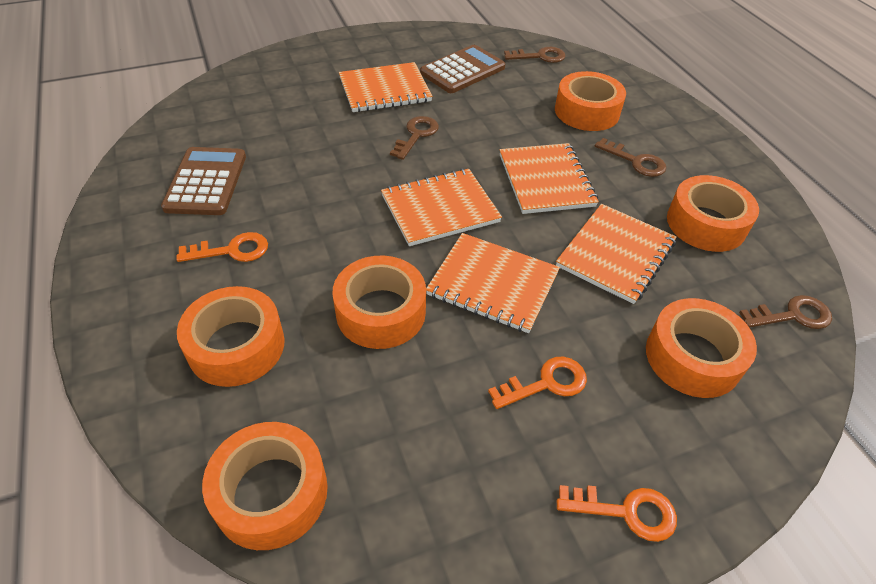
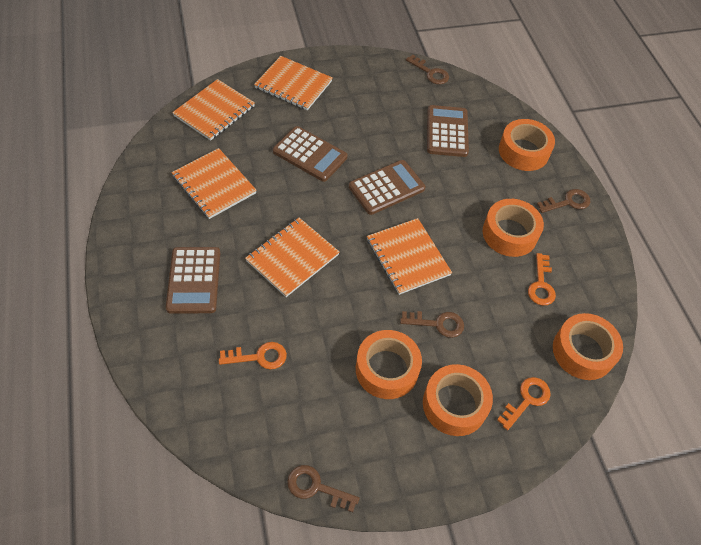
brown calculator: [161,147,246,215] [420,45,505,93] = 2 -> [166,247,220,314] [273,126,348,182] [349,160,425,215] [427,105,469,157] = 4
orange tape: [177,286,285,387] [202,422,328,550] [332,256,426,349] [555,71,626,131] [646,298,757,398] [667,175,759,252] = 6 -> [356,330,422,399] [423,364,493,436] [483,199,544,257] [499,119,555,171] [553,313,623,380] = 5

